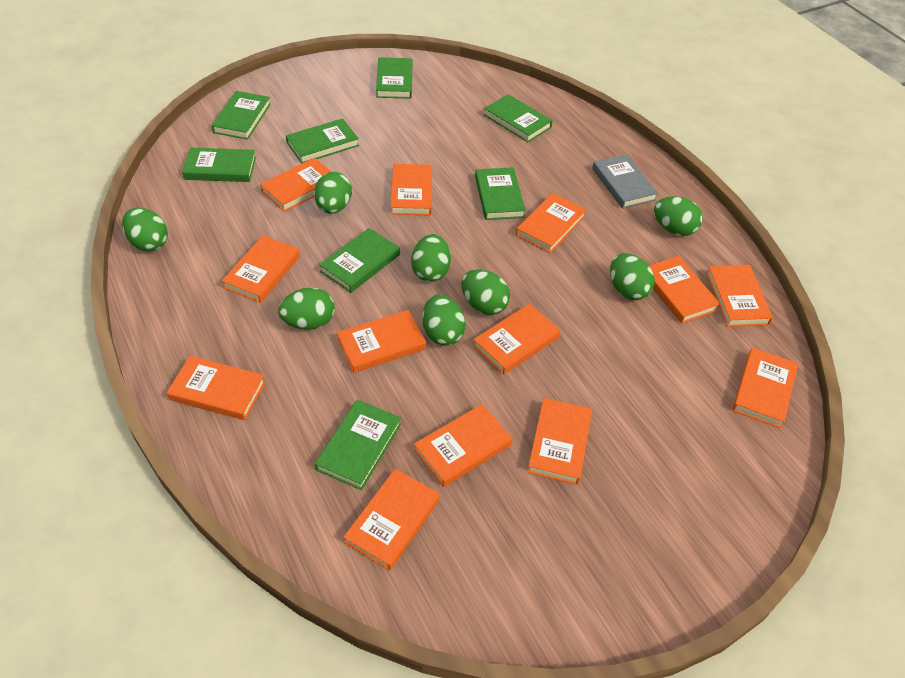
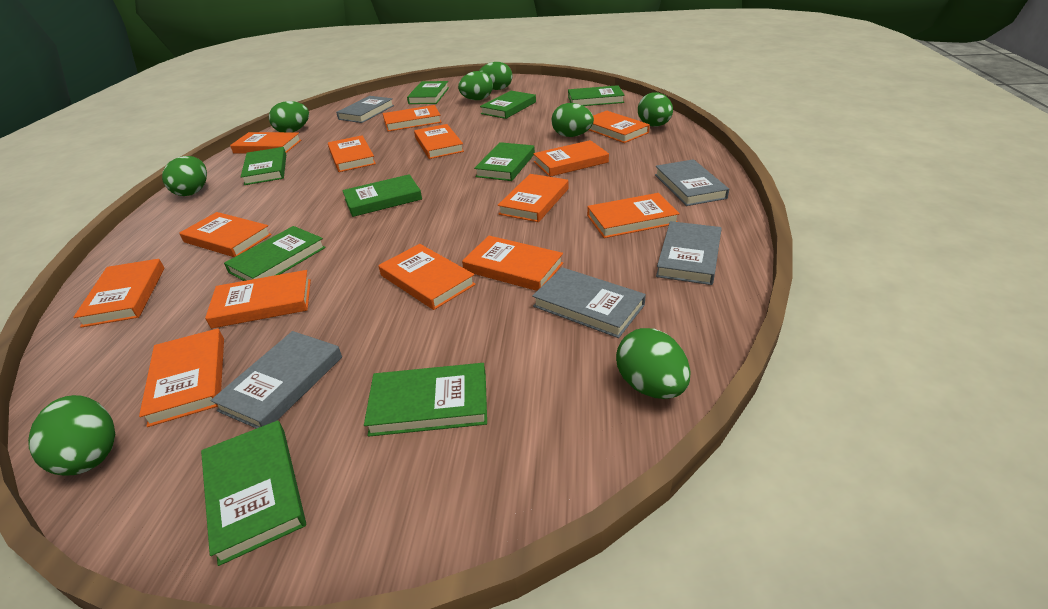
green book: [182,147,256,182] [212,91,271,140] [286,118,359,164] [315,400,401,490] [319,228,400,293] [376,58,412,99] [475,167,526,220] [484,94,553,142] = 8 -> [201,420,306,566] [224,226,326,281] [241,147,286,185] [342,174,422,217] [364,363,487,437] [407,81,449,104] [474,142,535,181] [480,91,536,119] [568,85,625,106] = 9
grey book: [592,154,658,209] = 1 -> [210,331,342,429] [336,96,394,123] [532,267,646,338] [655,159,729,206] [656,221,722,285] = 5
orange book: [167,356,266,420] [222,235,300,303] [260,158,331,212] [337,310,426,373] [343,469,440,571] [391,164,432,216] [414,404,513,487] [473,304,561,375] [516,193,587,253] [527,398,592,485] [649,256,720,324] [706,265,773,327] [732,348,798,428] = 13 -> [73,259,164,328] [139,328,224,427] [179,212,272,257] [205,270,311,329] [230,132,301,154] [328,135,376,172] [378,244,476,310] [383,105,442,131] [414,124,464,159] [462,236,563,291] [498,174,568,222] [533,140,609,177] [587,193,680,238] [589,111,650,143] = 14

